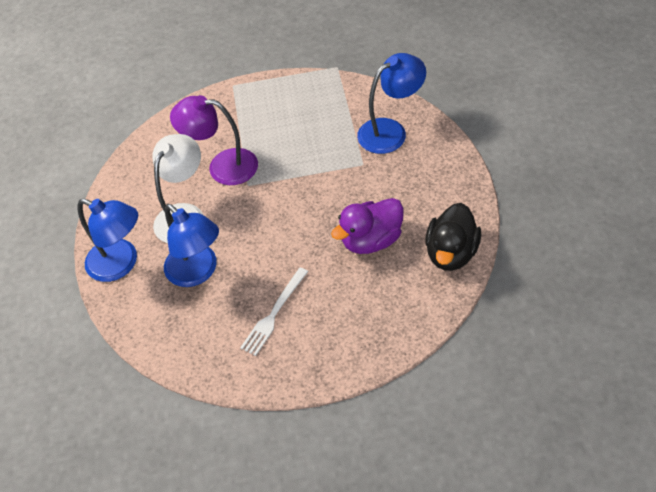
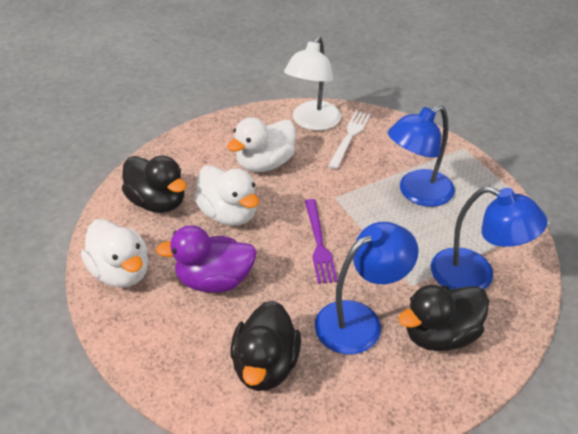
black duck: [425,203,481,271] = 1 -> [122,156,186,213] [230,300,301,391] [398,285,489,351] = 3
purple fork: none = 0 -> [305,199,338,284] = 1
purple lamp: [170,95,258,185] = 1 -> none = 0
white duck: none = 0 -> [81,219,148,288] [194,165,259,226] [227,117,296,172] = 3

